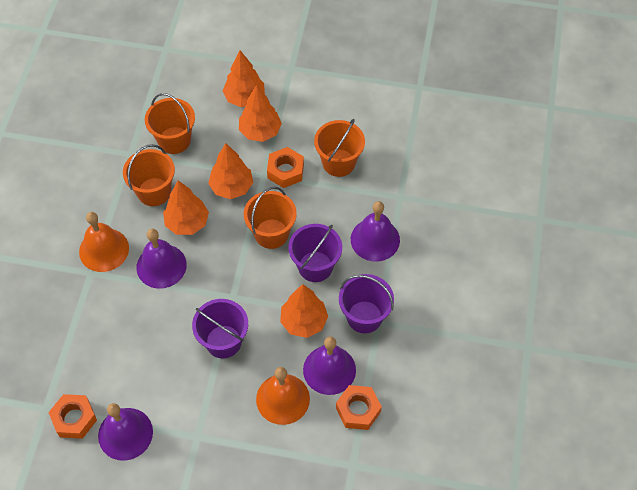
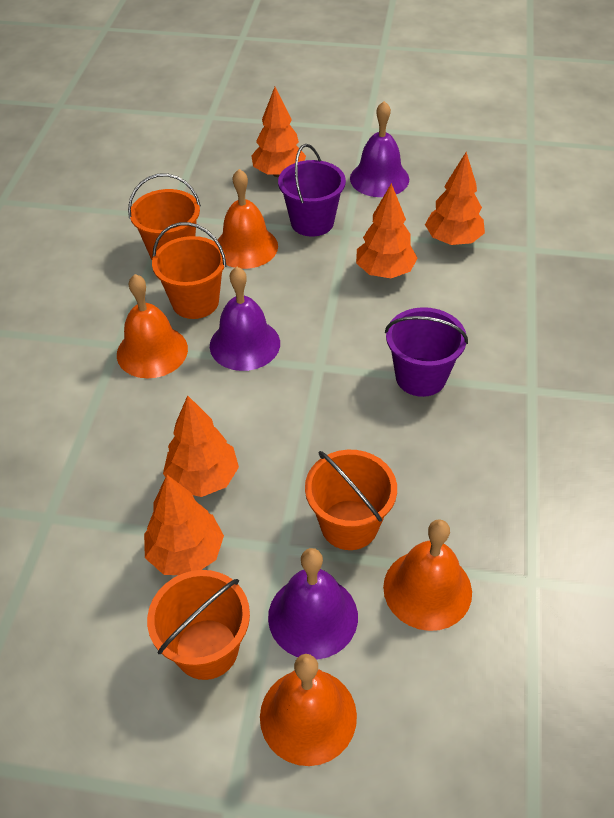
orange bell: [79,212,129,272] [256,367,310,425] = 2 -> [117,274,188,378] [218,169,278,269] [260,654,357,766] [383,519,472,631] = 4
orange nut: [48,394,97,439] [267,147,304,188] [336,385,382,430] = 3 -> none = 0
purple bell: [98,403,153,461] [136,229,187,289] [303,336,356,395] [351,201,400,262] = 4 -> [210,267,280,371] [268,548,358,660] [350,101,409,197] = 3
purple bucket: [192,299,248,358] [288,224,342,282] [339,274,394,333] = 3 -> [278,144,346,237] [385,307,468,397] = 2

